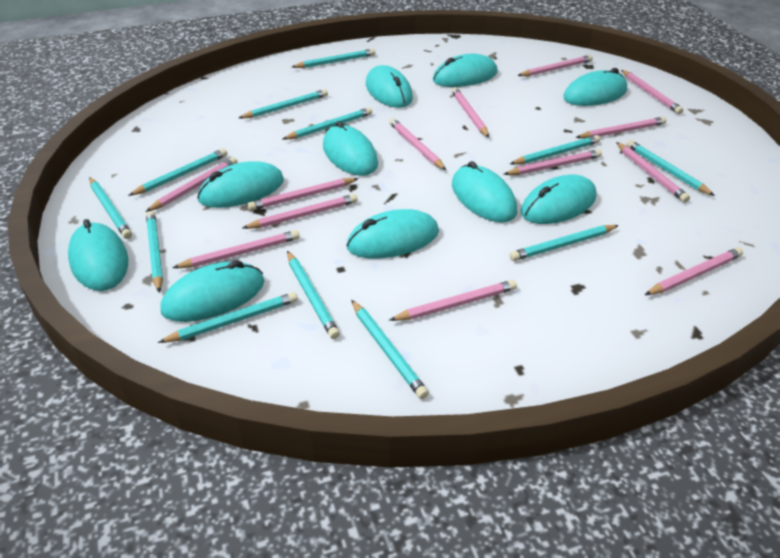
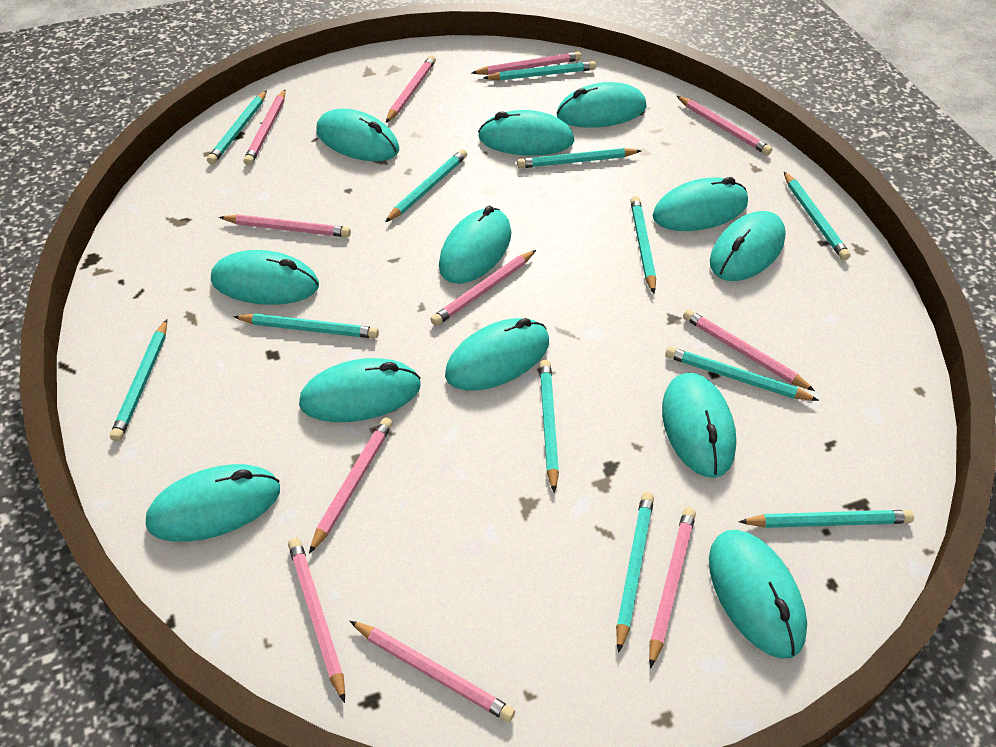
pink pencil: [145,157,238,212] [173,230,299,268] [243,194,358,229] [248,178,359,211] [389,118,446,170] [389,280,517,321] [451,87,489,137] [503,149,602,175] [517,55,593,76] [575,117,667,139] [616,142,690,203] [621,70,683,114] [645,247,743,295] = 13 -> [219,215,351,237] [243,90,286,166] [288,538,345,703] [309,417,393,554] [350,621,515,722] [386,55,436,123] [430,250,536,326] [472,52,582,75] [649,507,696,669] [677,96,772,155] [683,309,815,391] = 11
turquoise mouse: [68,219,128,291] [161,260,264,322] [197,161,284,208] [323,121,378,176] [346,209,439,259] [366,65,413,108] [432,54,498,87] [452,161,517,223] [521,175,596,224] [563,68,627,106] = 10 -> [146,464,280,542] [211,250,319,305] [299,358,421,422] [316,109,399,161] [439,206,511,284] [445,318,549,391] [478,110,574,156] [557,82,647,128] [653,177,748,231] [662,373,736,478] [709,530,807,659] [710,211,786,281] = 12

